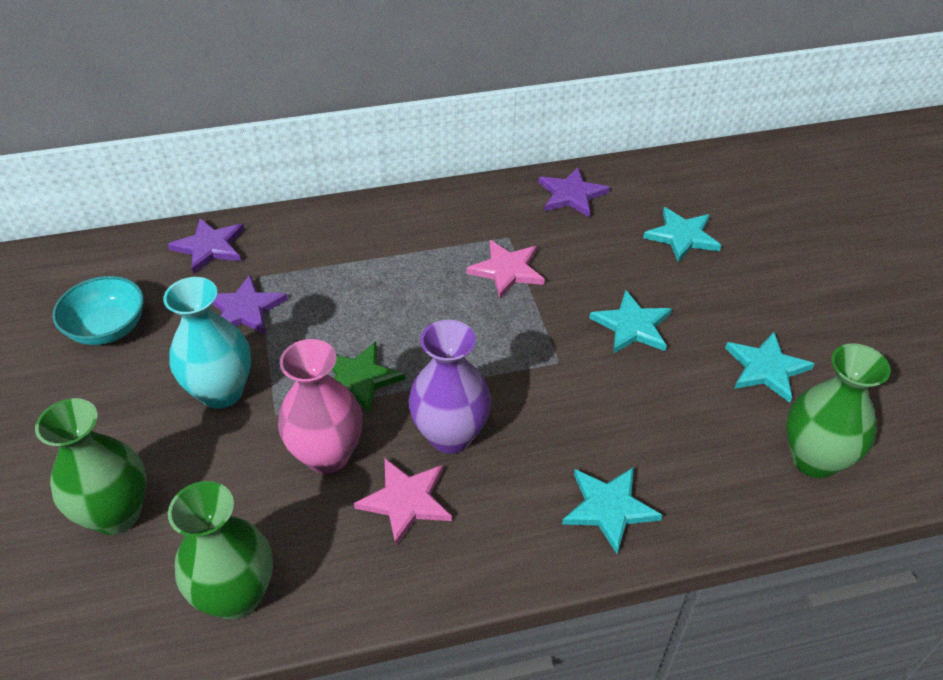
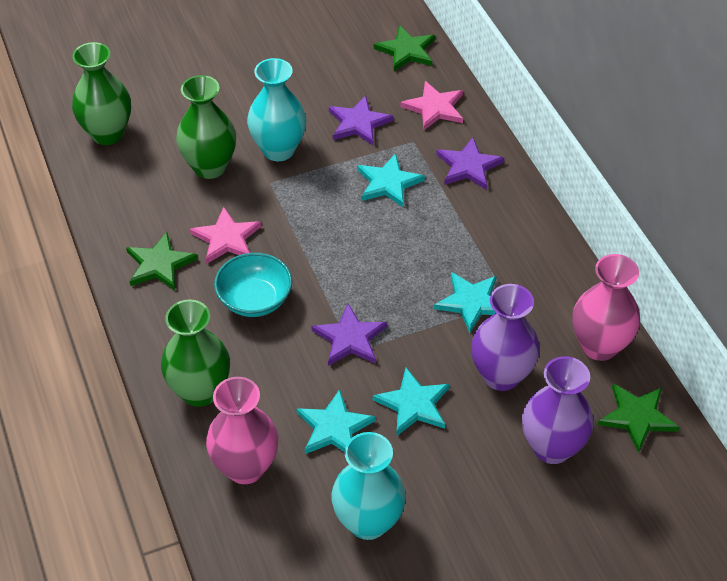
green star: [332,342,405,414] = 1 -> [126,232,198,290] [374,25,435,71] [598,383,680,453] = 3
pink vase: [278,339,363,474] = 1 -> [206,377,278,484] [572,254,640,361] = 2
purple vase: [408,320,491,454] = 1 -> [471,284,540,391] [522,356,594,464] = 2
turquoise vase: [163,277,251,409] = 1 -> [247,58,306,161] [331,432,406,540] = 2

